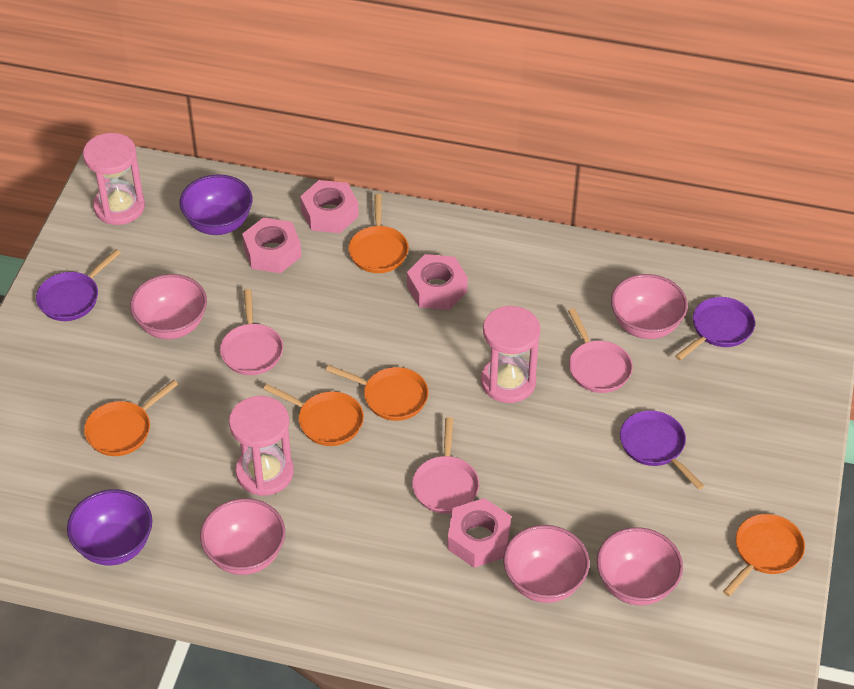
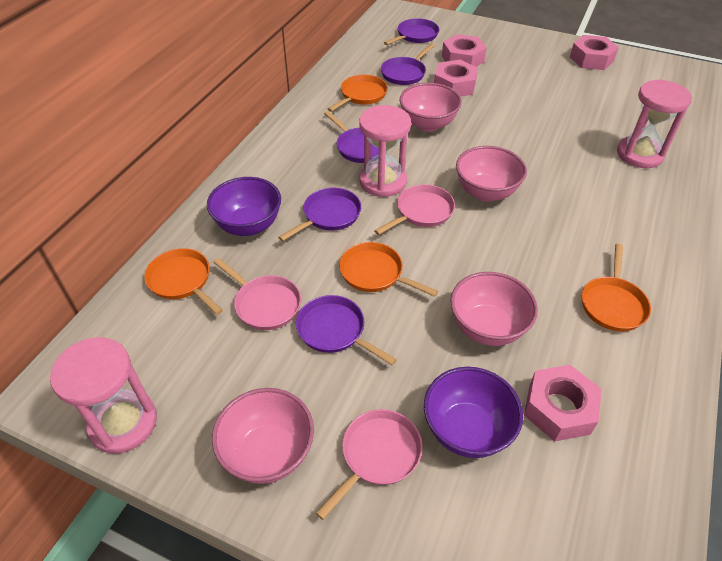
orange pan: [84,380,178,456] [264,384,364,446] [326,365,429,421] [348,194,409,273] [723,514,805,596] = 5 -> [144,248,223,315] [328,75,388,112] [339,242,438,297] [582,244,651,331] = 4
pink bowl: [130,274,207,339] [200,498,285,575] [503,525,590,603] [597,527,683,605] [611,274,688,339] = 5 -> [212,388,314,484] [400,83,462,132] [450,272,538,346] [456,146,527,202] = 4
purple pan: [36,249,121,321] [620,410,704,490] [675,297,755,360] = 3 -> [278,188,361,241] [296,295,397,365] [324,111,379,163] [381,44,435,85] [384,18,439,45] = 5

